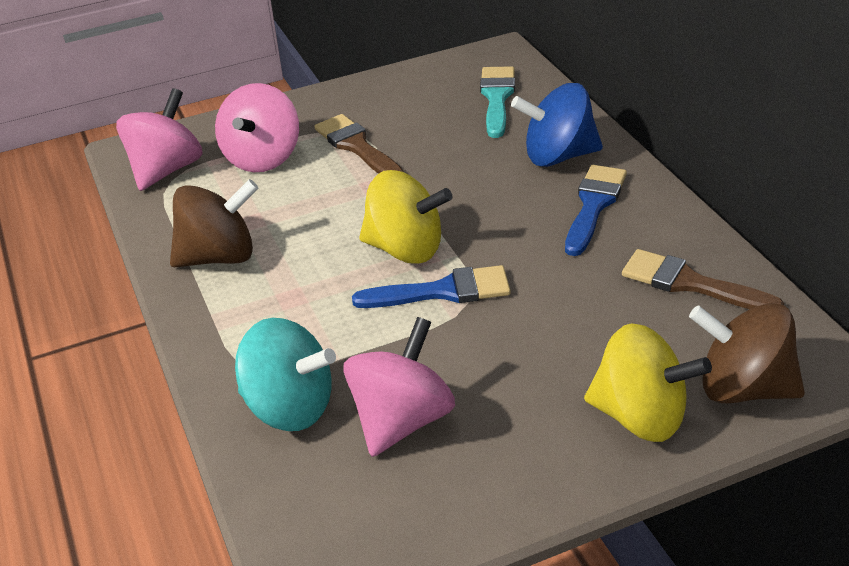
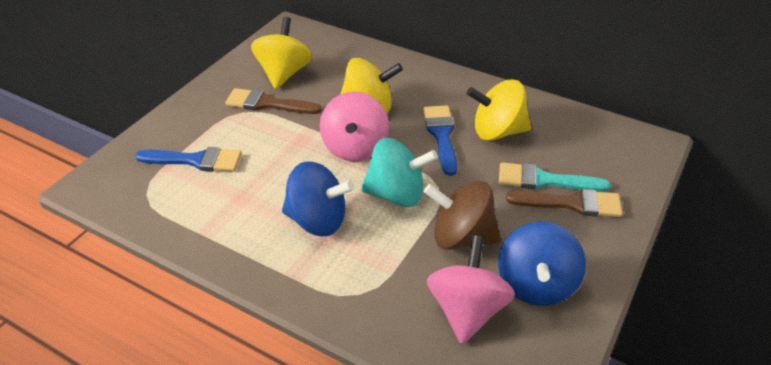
blue spinning top: [511,83,603,167] = 1 -> [282,161,354,236] [498,222,586,306] = 2
brown spinning top: [170,179,258,267] [689,303,805,403] = 2 -> [424,181,501,250] = 1
pink spinning top: [116,88,203,191] [215,83,299,172] [343,317,455,457] = 3 -> [320,92,389,161] [427,235,515,344] = 2
yellow spinning top: [359,170,453,264] [584,323,712,442] = 2 -> [251,17,312,89] [341,58,403,114] [467,79,531,141] = 3

